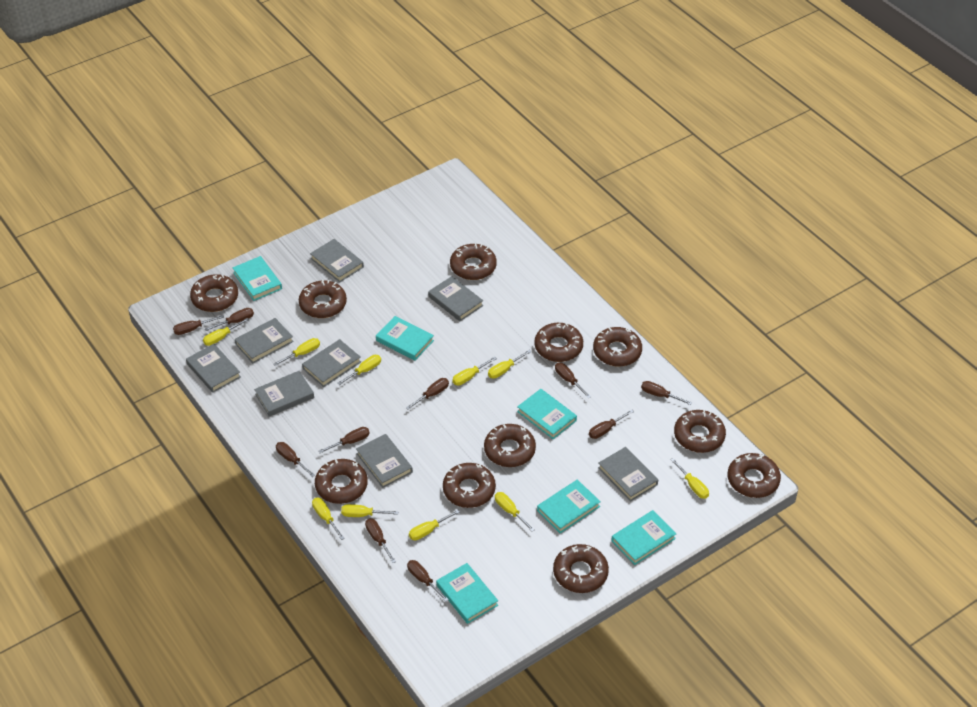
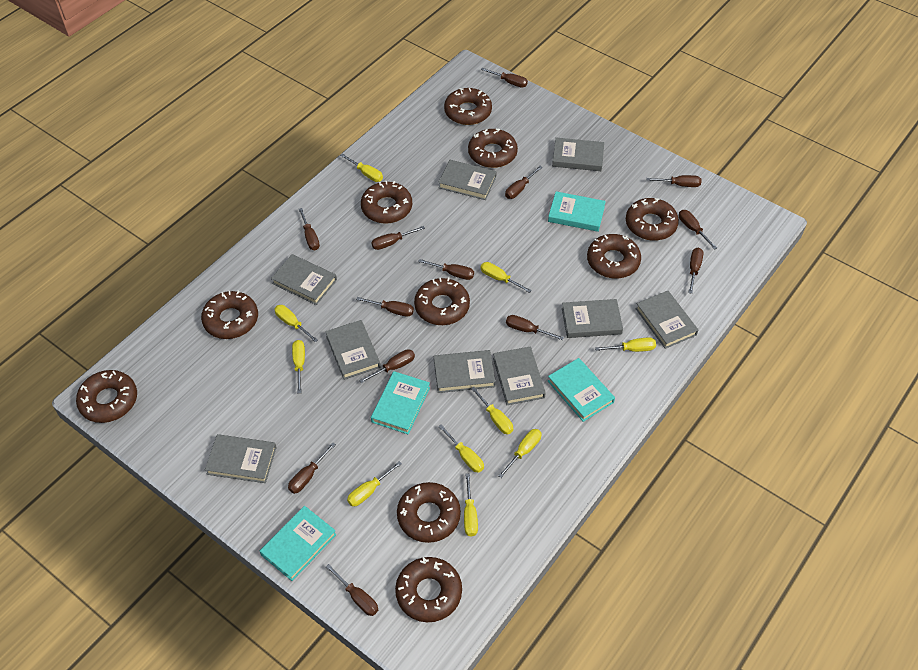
brown donut: [190,274,238,312] [299,280,347,318] [315,459,368,504] [443,463,496,508] [450,243,497,280] [484,424,536,467] [534,323,583,362] [553,544,609,593] [593,327,642,367] [674,410,726,453] [728,453,781,498] = 11 -> [76,370,137,423] [201,291,258,339] [361,181,412,224] [395,557,462,622] [397,482,461,543] [414,277,470,325] [444,88,492,125] [468,129,518,168] [587,234,641,279] [626,198,679,241] = 10
brown screwdriver: [173,315,224,335] [205,308,254,331] [276,442,315,477] [318,427,370,453] [365,518,396,563] [406,378,449,410] [407,560,449,601] [555,362,591,398] [589,410,634,439] [641,381,692,405] = 10 -> [288,442,336,494] [299,208,320,250] [326,564,378,616] [356,297,414,317] [359,349,415,383] [371,226,425,250] [418,259,474,280] [481,68,528,88] [505,166,543,199] [506,315,564,340] [646,175,701,187] [679,210,717,250] [688,248,703,294] = 13
grey book: [186,344,241,393] [235,318,294,363] [254,371,314,417] [302,339,361,387] [310,239,364,282] [356,434,413,488] [428,276,483,321] [598,447,658,502] = 8 -> [205,434,277,483] [271,254,337,305] [325,320,380,380] [434,350,495,393] [438,160,497,200] [493,347,546,405] [552,137,604,171] [562,299,623,338] [635,291,698,349] = 9
turquoise book: [233,256,282,301] [376,316,434,360] [436,563,498,624] [517,389,577,439] [537,480,601,533] [611,510,676,565] = 6 -> [260,506,337,581] [371,371,430,434] [548,191,606,232] [548,358,615,422] = 4

